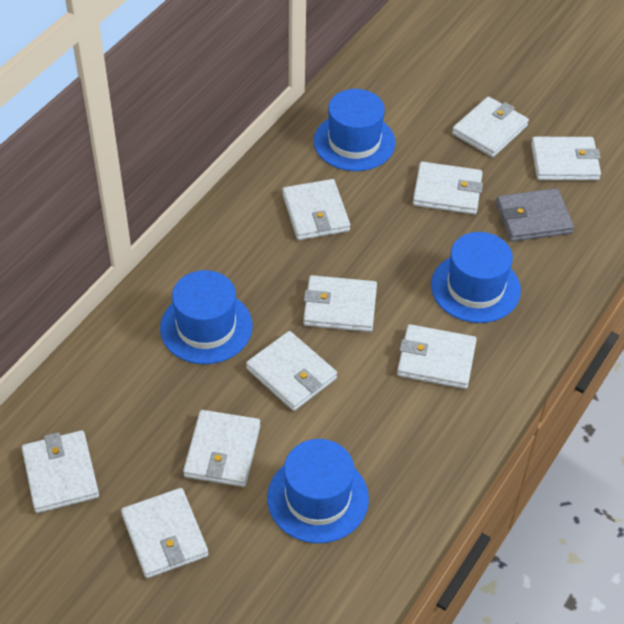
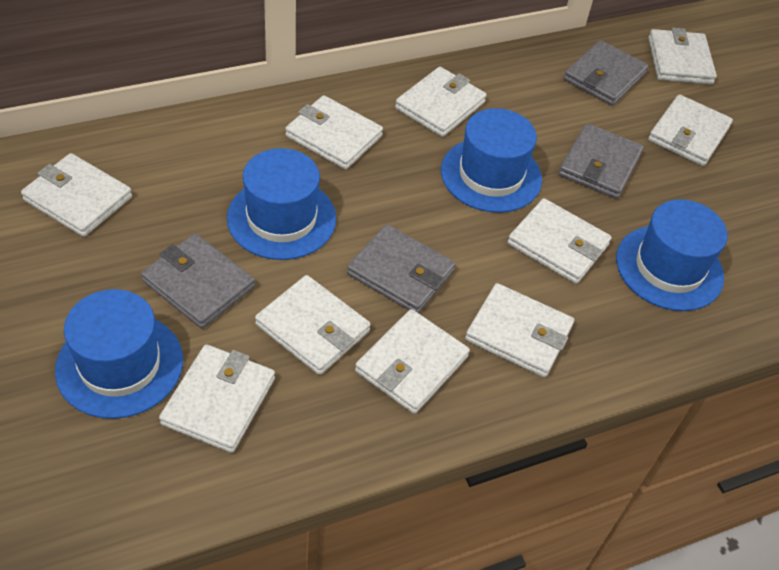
grey wallet: [496,188,574,242] = 1 -> [141,234,255,329] [347,224,455,313] [558,123,644,199] [564,40,648,106] = 4

